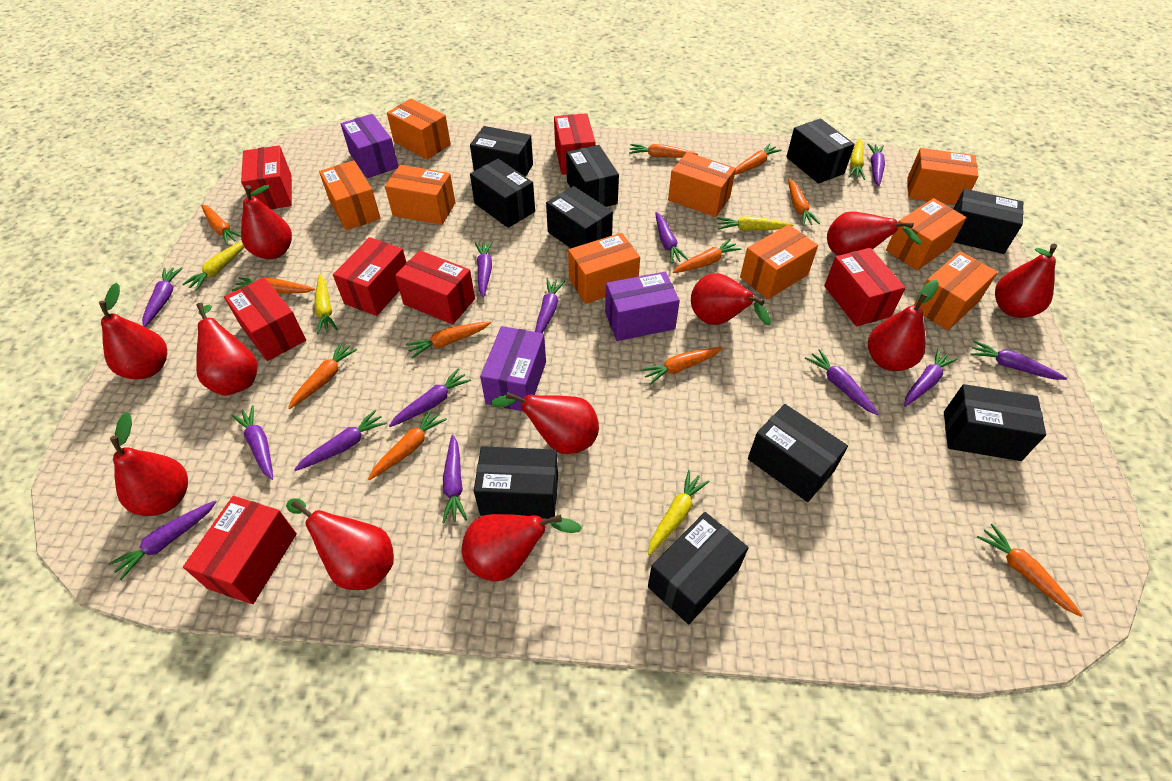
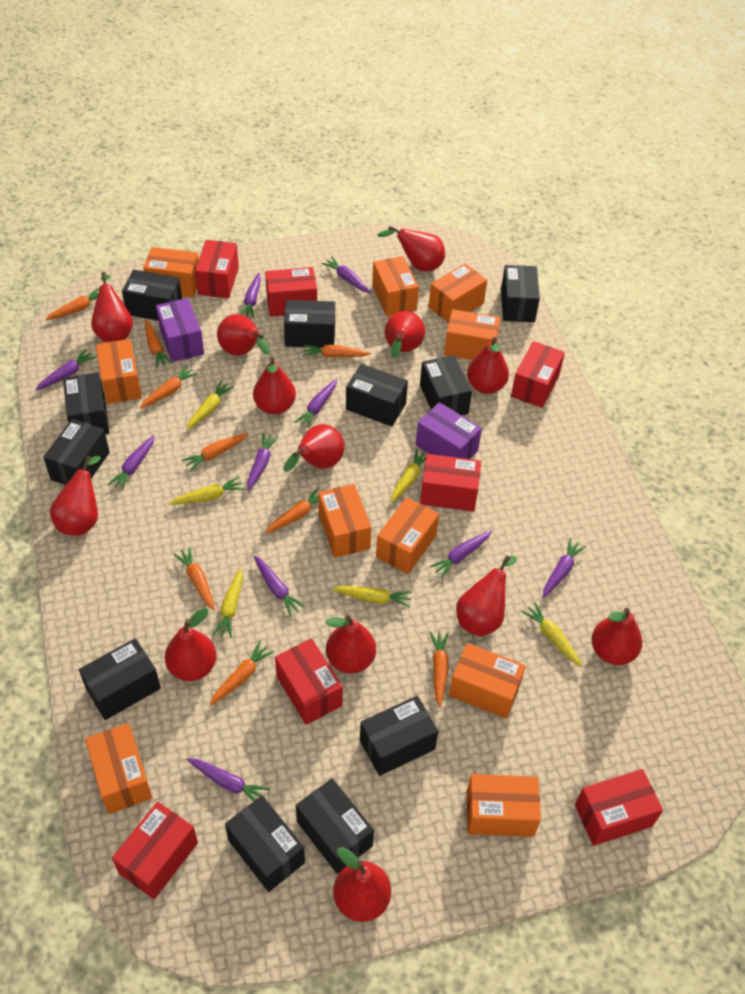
black box: [470,126,533,177] [470,159,535,228] [474,446,558,519] [546,186,613,248] [566,145,619,207] [648,512,749,624] [748,404,848,502] [786,118,855,184] [944,384,1046,461] [953,189,1024,254] = 10 -> [43,419,110,485] [63,372,109,434] [79,638,161,720] [122,270,182,321] [225,796,305,892] [284,300,335,348] [296,778,374,874] [346,364,408,427] [360,696,439,776] [420,355,472,416] [501,265,540,322] = 11
orange box: [319,160,381,230] [385,165,456,225] [387,98,451,160] [568,233,640,304] [668,152,736,217] [740,224,818,299] [886,198,967,270] [907,148,979,205] [914,251,998,330] = 9 -> [85,723,152,814] [96,339,142,404] [143,247,199,298] [318,484,372,558] [372,256,419,317] [376,497,439,574] [429,263,487,323] [444,309,501,360] [449,643,526,719] [467,774,541,837] = 10
orange carrot: [201,204,241,245] [232,277,315,293] [288,342,357,409] [368,408,447,480] [406,321,491,358] [629,144,698,158] [640,347,723,385] [673,239,741,273] [735,143,782,175] [788,178,820,226] [977,524,1083,617] = 11 -> [45,287,100,320] [140,366,198,409] [145,320,172,368] [173,547,215,610] [181,433,249,471] [210,641,274,706] [265,487,319,534] [303,345,371,357] [430,631,449,707] = 9
purple box: [341,114,399,178] [480,326,546,411] [605,272,680,341] = 3 -> [156,298,204,362] [416,402,482,459] = 2
purple carrot: [109,501,216,580] [142,267,183,327] [231,405,273,480] [294,410,387,471] [389,368,471,427] [442,434,467,523] [475,241,493,297] [535,278,565,333] [655,212,688,264] [805,349,879,415] [867,143,885,186] [904,348,957,407] [971,340,1067,380] = 13 -> [35,349,97,391] [108,435,155,491] [187,758,270,802] [240,273,261,319] [247,433,279,491] [254,556,305,616] [295,379,337,429] [321,257,371,293] [430,530,492,578] [543,538,586,598] = 10
red pear: [99,283,167,379] [110,412,188,516] [196,303,258,396] [241,185,292,259] [286,498,394,590] [462,514,582,581] [491,392,599,454] [691,273,771,325] [827,211,921,256] [868,280,939,371] [995,244,1057,318] = 11 -> [50,456,101,536] [91,272,133,342] [165,608,216,681] [217,314,270,356] [253,357,296,415] [283,424,344,472] [325,615,376,674] [333,847,391,922] [377,226,445,271] [385,311,425,358] [456,556,517,636] [467,337,509,394] [592,608,643,665] = 13
yellow carrot: [183,241,244,291] [314,274,338,334] [648,470,709,555] [717,216,793,231] [848,138,865,180] = 5 -> [169,476,245,505] [186,381,234,430] [213,568,243,638] [332,586,412,607] [390,449,426,503] [521,602,583,667] = 6

